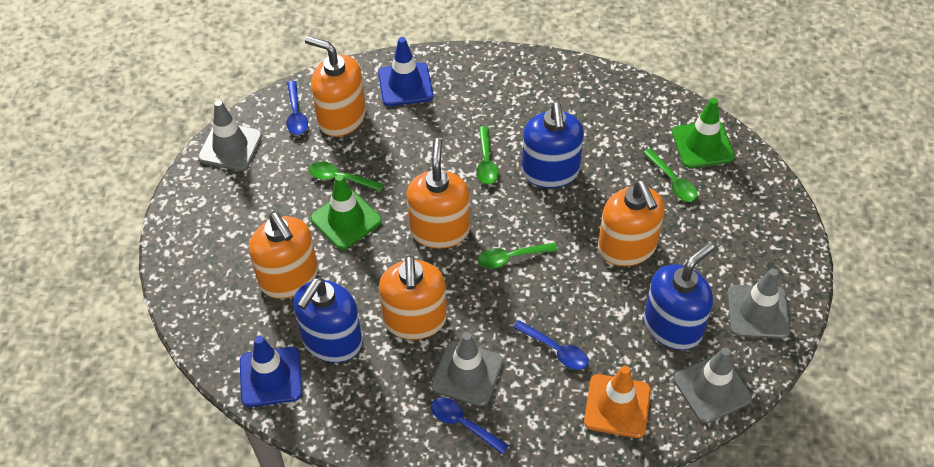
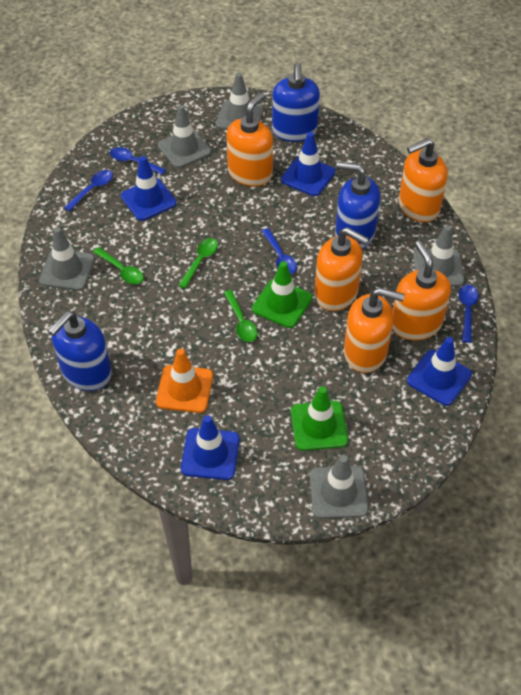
blue spoon: [287,81,308,135] [431,397,509,455] [513,320,589,370] = 3 -> [64,170,113,211] [110,147,166,175] [262,228,297,274] [459,284,479,343] = 4
blue traffic cone: [240,336,302,407] [378,37,433,106] = 2 -> [121,156,177,221] [181,415,240,480] [281,132,335,196] [407,337,472,406] = 4
green spoon: [309,161,383,191] [476,126,499,185] [478,243,557,269] [643,148,698,202] = 4 -> [93,247,144,284] [178,238,218,288] [224,290,258,342] = 3
grey traffic cone: [198,100,262,171] [431,332,503,406] [674,348,752,423] [728,269,790,338] = 4 -> [39,227,95,291] [158,105,211,168] [216,73,263,130] [310,455,368,519] [413,225,465,287] = 5

